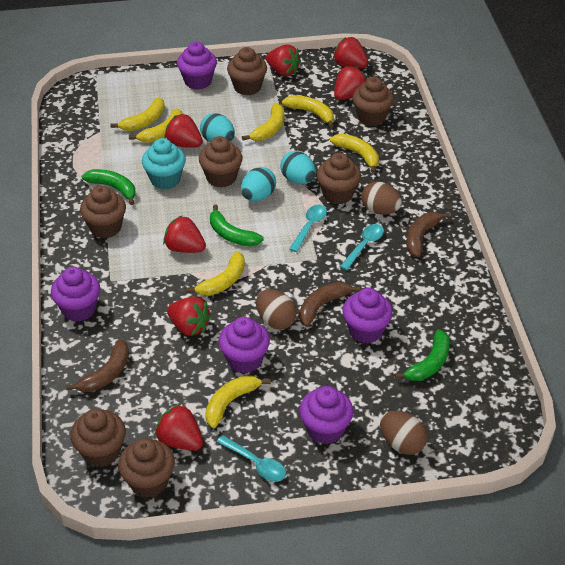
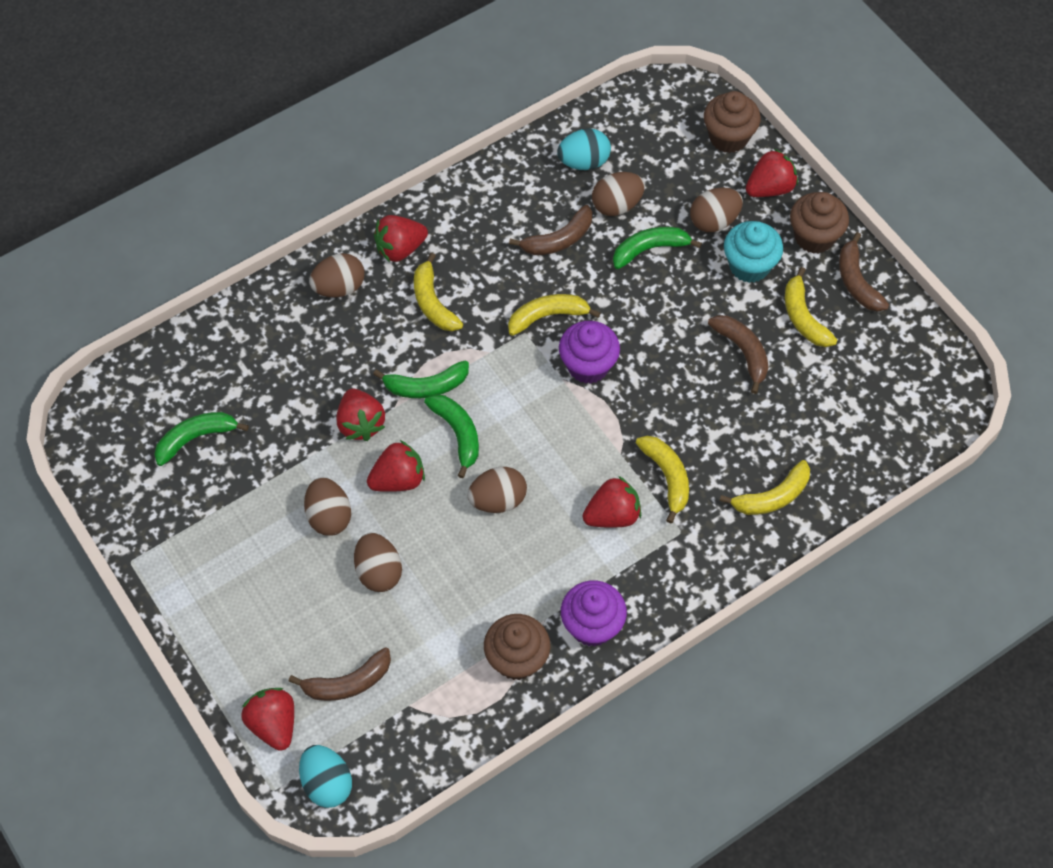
brown banana: [66,339,129,392] [299,282,360,327] [406,212,451,257] = 3 -> [289,647,391,701] [509,205,592,255] [708,315,768,394] [839,232,889,312] = 4
brown cupcake: [71,408,126,467] [80,186,126,238] [118,438,175,498] [199,136,243,188] [227,47,267,95] [317,153,361,205] [352,77,394,126] = 7 -> [484,614,551,680] [704,91,761,153] [790,192,849,254] = 3
brown egg: [256,289,297,329] [361,181,402,215] [380,411,428,455] = 3 -> [304,477,351,536] [309,253,365,297] [354,533,402,592] [467,467,527,513] [592,172,645,216] [690,187,743,232] = 6
green banana: [82,169,136,205] [210,204,264,247] [395,329,450,381] = 3 -> [155,412,249,466] [373,360,469,398] [424,394,479,478] [613,227,702,269] = 4
purple cupcake: [51,267,100,322] [177,41,217,90] [219,317,270,373] [299,386,354,444] [342,288,393,343] = 5 -> [559,321,620,384] [561,580,627,647] = 2
red strawberry: [155,404,203,451] [163,216,206,253] [164,114,203,148] [167,297,211,336] [266,45,301,76] [333,37,368,68] [334,66,366,100] = 7 -> [241,688,294,751] [337,388,385,441] [367,440,425,492] [374,215,428,262] [583,476,641,528] [746,149,798,197] = 6
turquoise egg: [200,113,235,142] [241,167,276,201] [280,151,316,184] = 3 -> [299,745,352,808] [557,128,611,170] = 2
turquoise spoon: [217,435,286,482] [289,205,327,252] [340,224,384,270] = 3 -> none = 0
yellow banana: [110,98,165,131] [129,108,182,143] [186,251,245,296] [205,375,271,429] [242,103,284,141] [282,95,334,128] [330,134,379,173] = 7 -> [414,253,463,331] [508,294,600,336] [636,436,689,524] [720,460,810,515] [785,267,837,347] = 5

